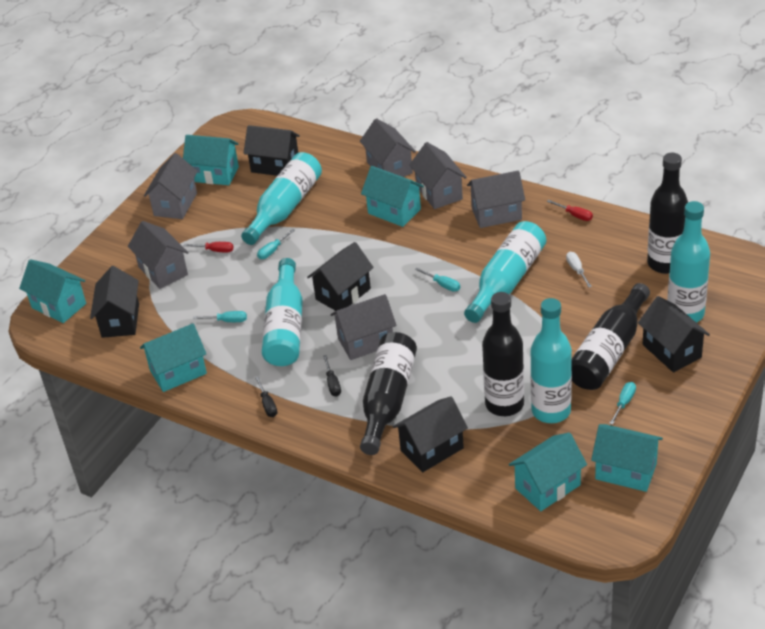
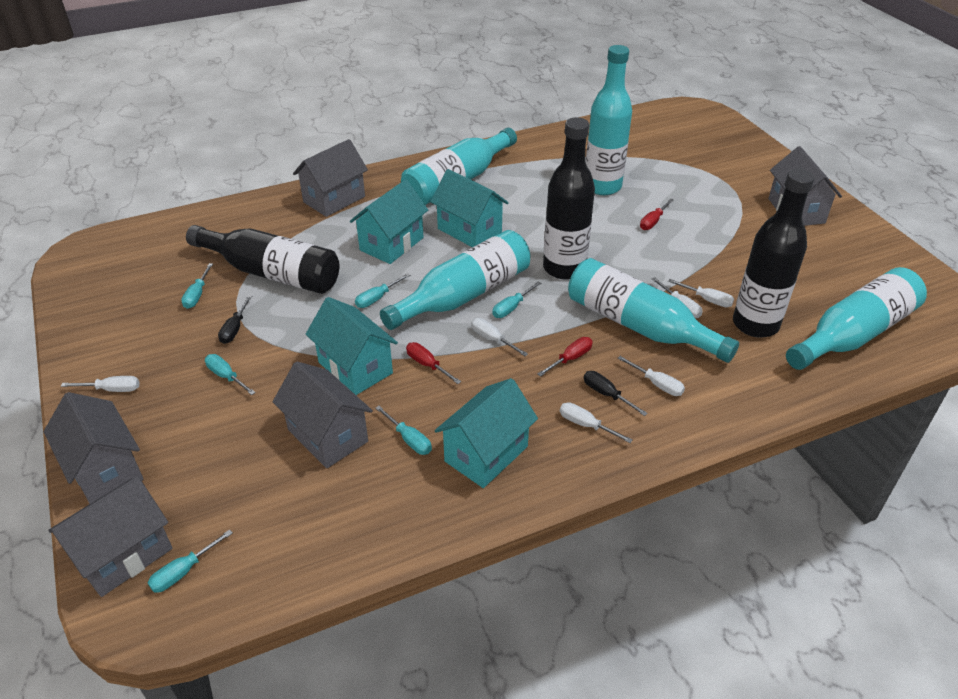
black bottle: [360,332,417,455] [482,292,524,416] [571,283,650,390] [647,153,688,274] = 4 -> [186,225,339,294] [543,117,595,280] [733,169,815,338] = 3
black house: [90,266,139,338] [243,125,300,176] [307,242,374,311] [393,397,468,472] [638,296,710,372] = 5 -> none = 0
grey house: [128,221,189,289] [144,153,198,219] [330,294,396,360] [360,118,416,177] [409,142,467,209] [467,171,525,228] = 6 -> [43,392,144,504] [48,476,172,597] [273,362,373,468] [293,139,368,217] [768,146,842,226] = 5
red screwdriver: [183,242,233,253] [547,200,593,221] = 2 -> [406,342,461,384] [537,337,593,377] [640,198,674,230] = 3
turquoise house: [19,259,86,323] [140,323,207,392] [183,135,239,185] [361,166,424,227] [509,432,587,511] [591,424,663,492] = 6 -> [305,297,398,395] [350,179,428,264] [431,169,509,247] [435,378,538,488] = 4
turquoise screwdriver: [193,311,247,322] [257,229,295,259] [415,268,460,292] [609,382,636,425] = 4 -> [148,529,233,593] [181,263,213,309] [205,354,256,395] [355,273,410,308] [375,406,432,455] [492,281,541,318] = 6
white screwdriver: [566,252,592,287] = 1 -> [61,376,140,392] [471,318,528,356] [560,402,633,443] [617,356,685,396] [652,277,702,318] [668,279,734,307] = 6

